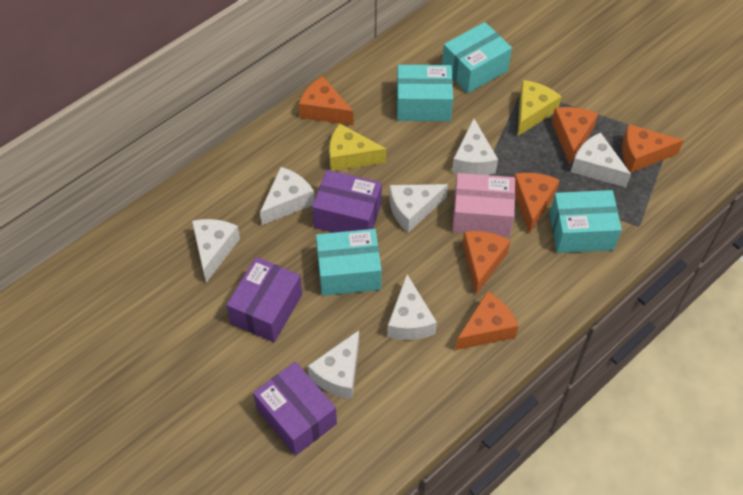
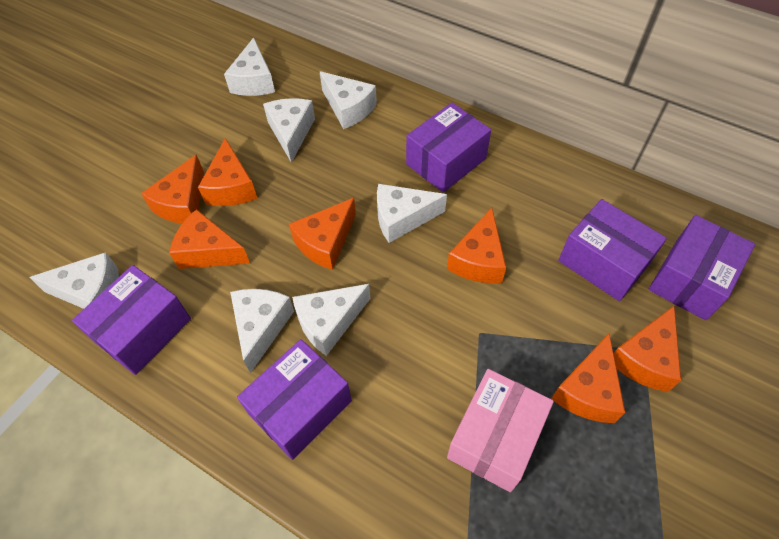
orange cheese: [299,76,354,125] [455,291,519,350] [462,231,511,294] [514,173,560,234] [552,107,598,165] [622,124,684,173] = 6 -> [141,154,204,224] [169,209,250,269] [198,138,257,206] [289,198,356,270] [447,208,507,283] [551,334,625,423] [613,306,681,392] = 7
purple box: [226,257,302,342] [253,362,337,456] [312,170,382,233] = 3 -> [72,265,191,375] [237,339,352,460] [406,103,491,193] [558,199,667,301] [649,215,755,321] = 5
turquoise box: [316,229,382,296] [397,65,453,121] [442,22,512,93] [550,190,622,253] = 4 -> none = 0
yellow cheese: [329,124,386,171] [517,80,562,137] = 2 -> none = 0

